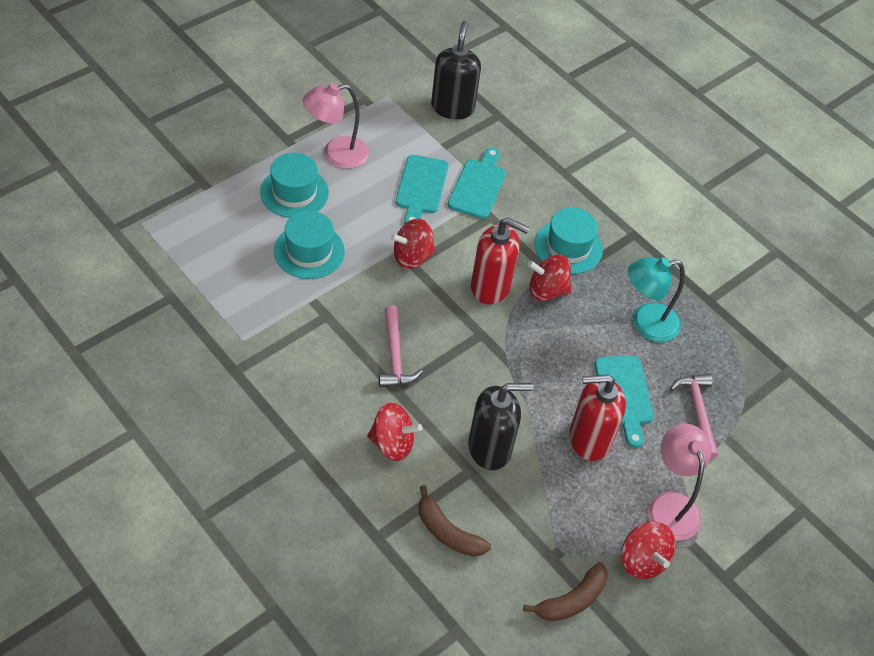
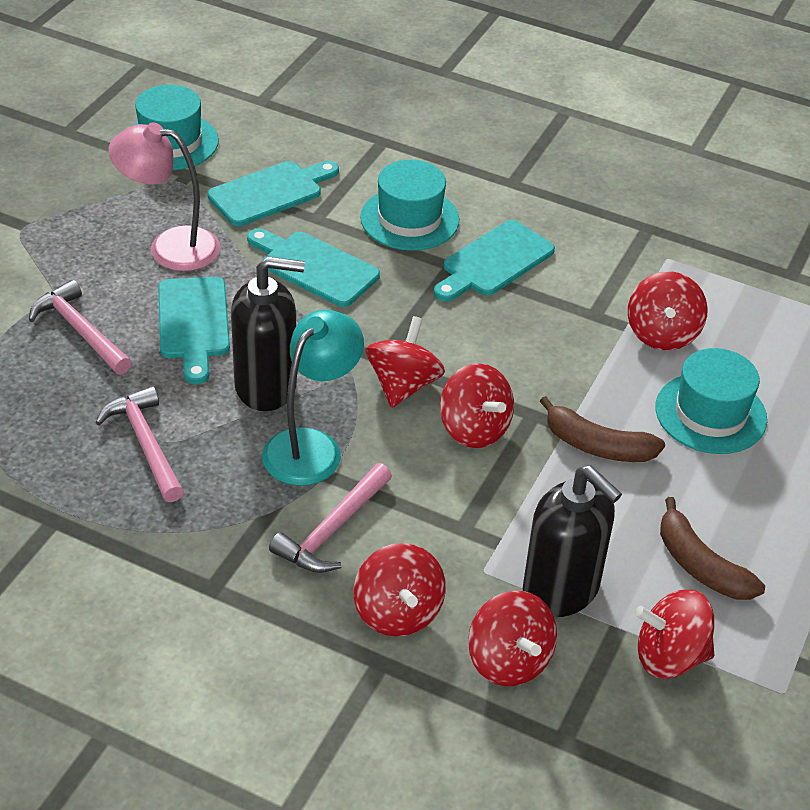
pink hammer: [379,305,423,387] [670,374,718,459] = 2 -> [29,280,132,375] [96,386,184,502] [269,463,392,573] = 3
pink lamp: [303,83,369,169] [648,424,712,540] = 2 -> [108,122,220,271] = 1
red soap dispenser: [471,218,530,305] [569,374,626,461] = 2 -> none = 0
red spinning top: [367,403,422,461] [390,219,435,269] [528,254,571,301] [621,522,676,579] = 4 -> [354,543,446,636] [366,316,445,408] [440,363,514,448] [468,591,557,686] [628,271,708,350] [635,589,714,679] = 6
turquoise cutting board: [396,155,448,224] [448,148,506,219] [595,356,654,448] = 3 -> [158,277,230,384] [208,161,339,226] [247,228,380,307] [434,220,555,302] = 4

